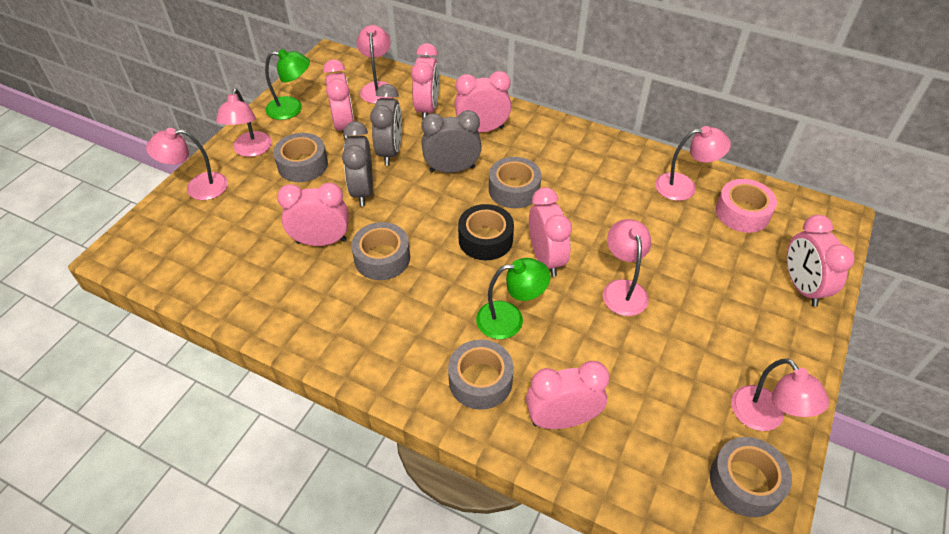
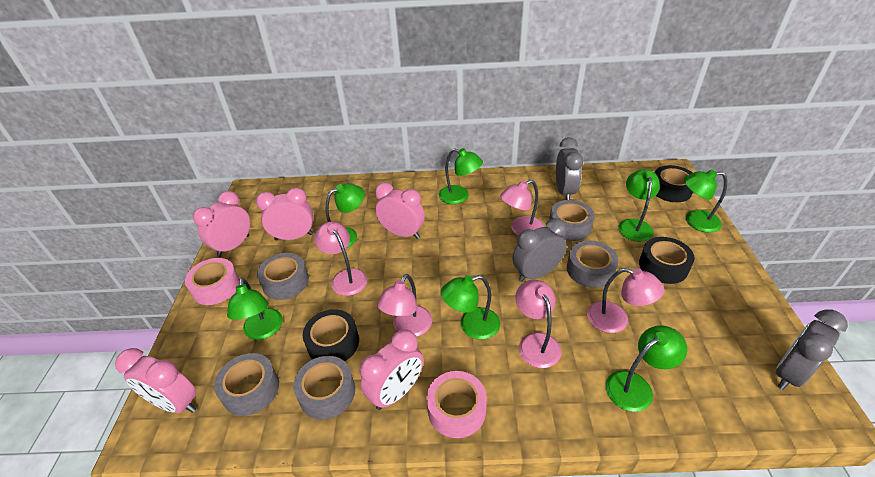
black tape: [458,204,514,260] = 1 -> [303,309,359,361] [639,237,694,284] [655,165,693,202] = 3
green lamp: [265,49,310,120] [476,258,551,339] = 2 -> [227,278,283,340] [326,183,364,248] [439,148,483,204] [441,275,500,340] [606,326,687,412] [618,169,660,242] [684,169,727,232] = 7
pink clock: [277,183,349,246] [323,59,354,138] [411,43,439,120] [454,71,511,132] [526,361,610,429] [529,187,572,277] [787,215,854,307] = 7 -> [115,348,196,413] [193,191,250,257] [256,187,313,240] [360,329,423,410] [375,182,425,239] = 5
pink lamp: [146,128,228,200] [216,89,272,157] [356,25,393,104] [603,219,651,316] [655,126,731,201] [731,359,829,431] = 6 -> [314,221,367,296] [377,274,432,337] [500,180,544,236] [515,280,561,368] [587,268,664,333] = 5
pink tape: [716,179,777,233] = 1 -> [185,258,240,305] [426,371,487,438] = 2

